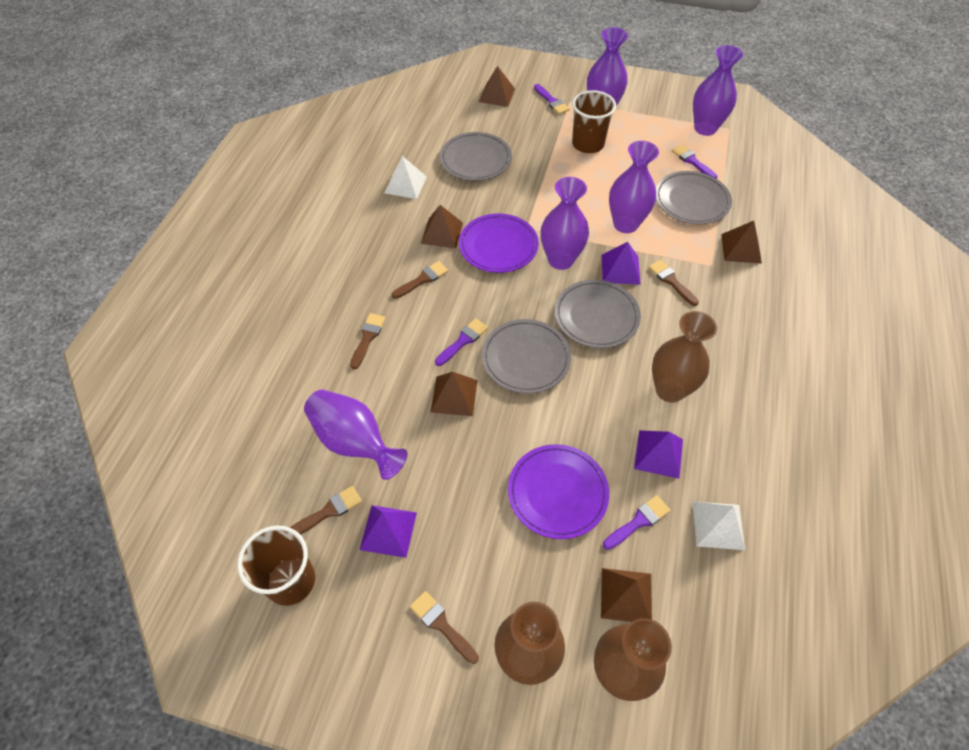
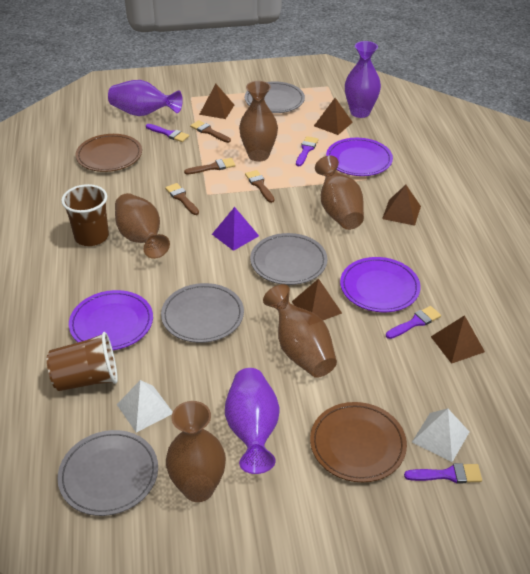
brown brush: [290,486,362,535] [350,313,386,369] [392,261,448,299] [410,591,479,664] [649,260,699,306] = 5 -> [165,183,199,215] [184,158,236,175] [190,120,231,143] [245,170,274,203] = 4
brown plate: none = 0 -> [75,134,142,172] [310,402,407,482] = 2
brown vase: [494,602,565,685] [594,618,672,701] [652,311,717,403] = 3 -> [115,193,170,259] [166,401,226,502] [239,81,278,162] [263,284,337,378] [315,156,364,230] = 5
purple plate: [459,214,539,273] [508,444,609,539] = 2 -> [69,290,153,350] [326,138,393,176] [340,257,421,312] = 3
purple pyramid: [359,505,417,558] [602,242,641,285] [634,430,683,479] = 3 -> [212,207,259,251] = 1
purple vase: [304,390,407,480] [541,177,589,270] [587,27,628,106] [609,141,659,233] [693,45,744,136] = 5 -> [108,80,183,116] [225,368,280,474] [345,41,381,118] = 3

